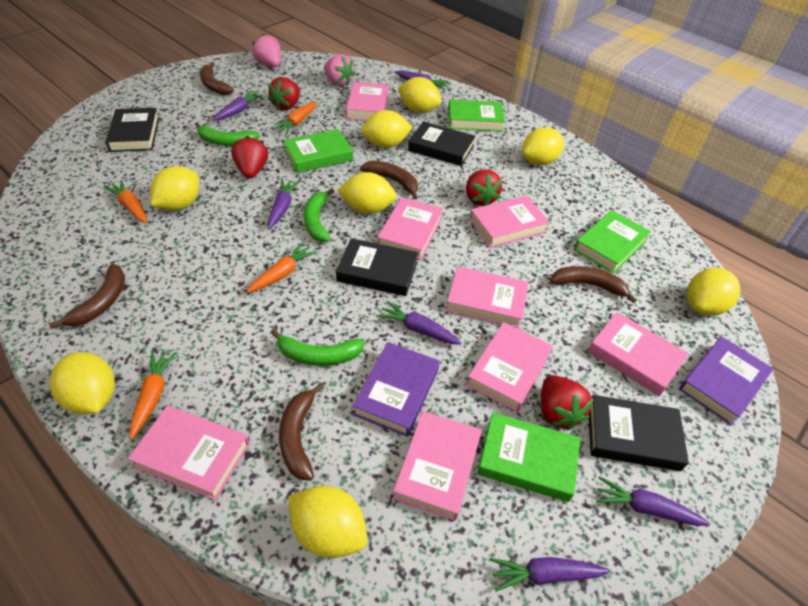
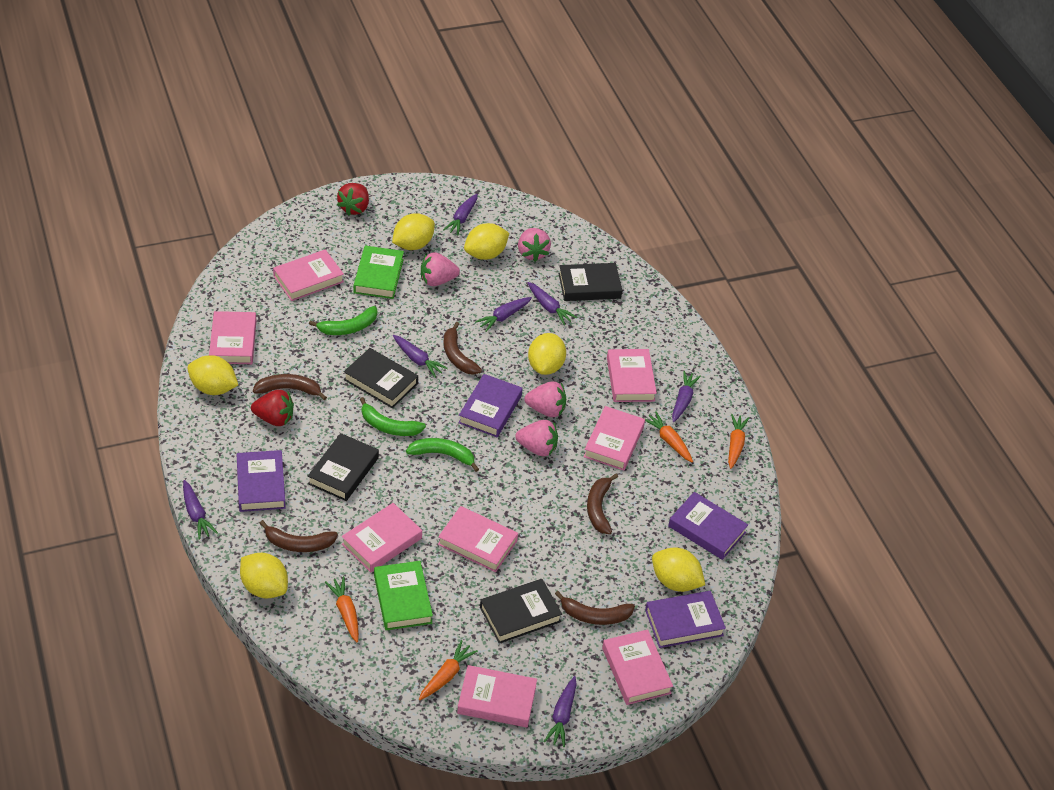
green book: [283,129,353,173] [448,99,505,132] [477,412,581,502] [574,210,651,274] = 4 -> [354,245,404,299] [374,561,433,630] = 2
pink strawberry: [252,34,281,67] [324,54,355,86] = 2 -> [421,252,460,286] [515,420,558,456] [518,228,551,262] [524,381,566,417] = 4
purple book: [353,342,440,437] [679,337,774,426] = 2 -> [236,450,286,512] [458,374,523,437] [645,591,726,648] [668,492,748,560] = 4
purple carrot: [213,90,263,121] [268,179,300,229] [377,301,462,345] [395,70,450,90] [490,557,611,591] [596,476,710,526] = 6 -> [183,480,218,540] [393,335,448,378] [443,194,478,235] [475,297,532,332] [528,282,577,325] [544,676,577,747] [672,371,701,422] = 7
red strawberry: [231,136,268,178] [268,77,300,110] [466,170,502,206] [541,375,593,430] = 4 -> [251,390,294,426] [337,183,369,216] = 2
yellow lemon: [50,352,115,414] [150,166,199,211] [288,485,367,558] [338,172,397,214] [361,110,413,148] [398,77,441,113] [522,127,564,165] [687,268,740,316] = 8 -> [187,355,238,395] [240,553,288,598] [392,213,435,250] [464,223,509,260] [528,333,566,375] [652,547,705,592] = 6

